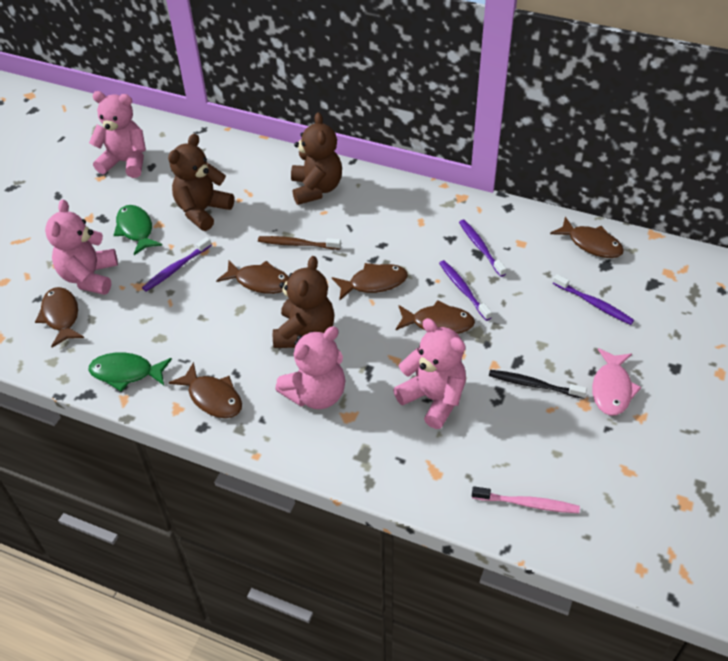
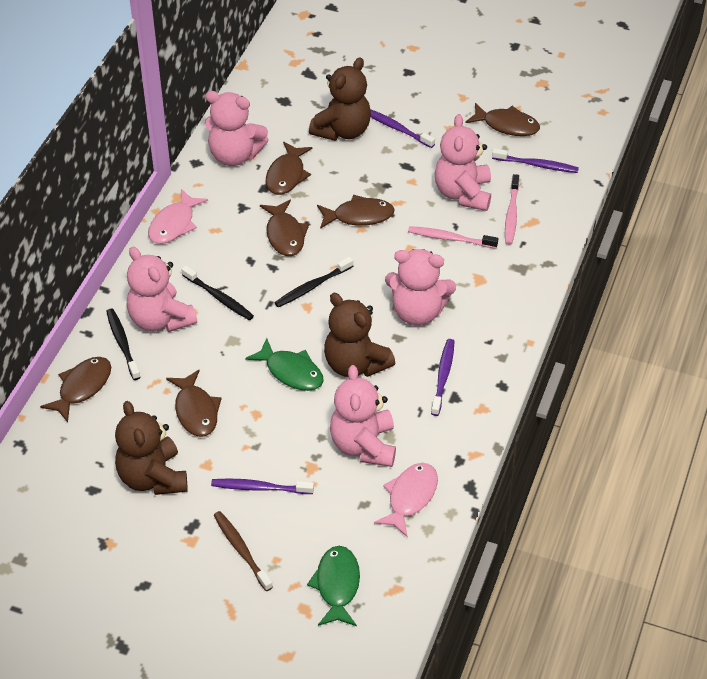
black toothbrush: [489,370,587,399] = 1 -> [106,309,141,380] [181,265,254,320] [274,257,353,307] = 3
pink fish: [592,348,641,416] = 1 -> [148,189,208,244] [374,463,438,537] = 2
pink teddy bear: [45,199,118,295] [89,91,146,178] [275,326,345,409] [393,318,466,429] = 4 -> [127,246,197,332] [205,91,269,166] [330,365,396,467] [385,249,456,325] [434,114,491,211] = 5
pink toothbrush: [472,486,580,513] = 1 -> [408,226,498,249] [505,174,519,245] = 2

